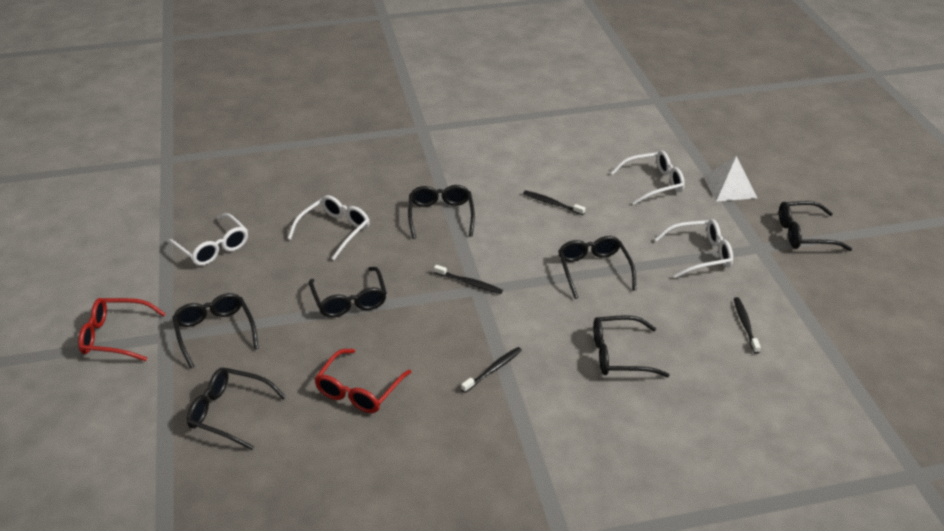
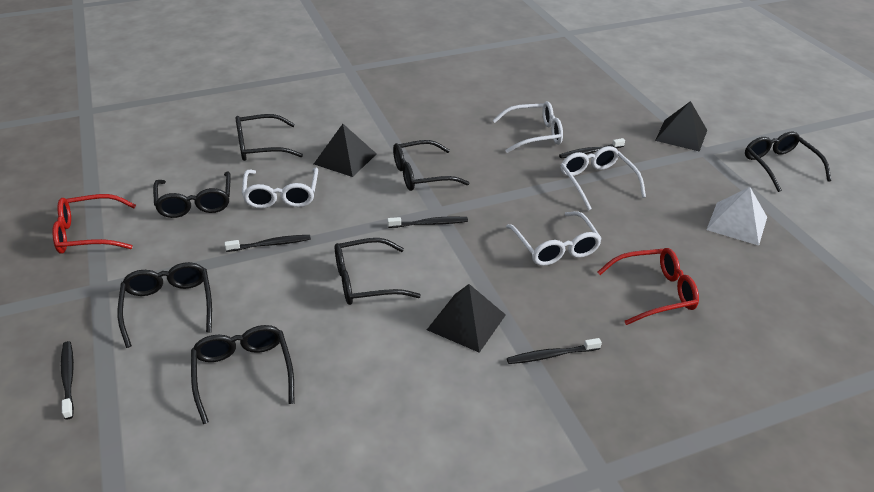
black pyramid: none = 0 -> [314,124,376,177] [427,284,506,353] [655,101,707,152] = 3
black toothbrush: [434,265,503,294] [461,347,522,393] [523,190,585,215] [734,297,761,354] = 4 -> [61,341,74,420] [225,235,311,252] [387,216,468,228] [507,338,602,364] [559,138,625,158] = 5

